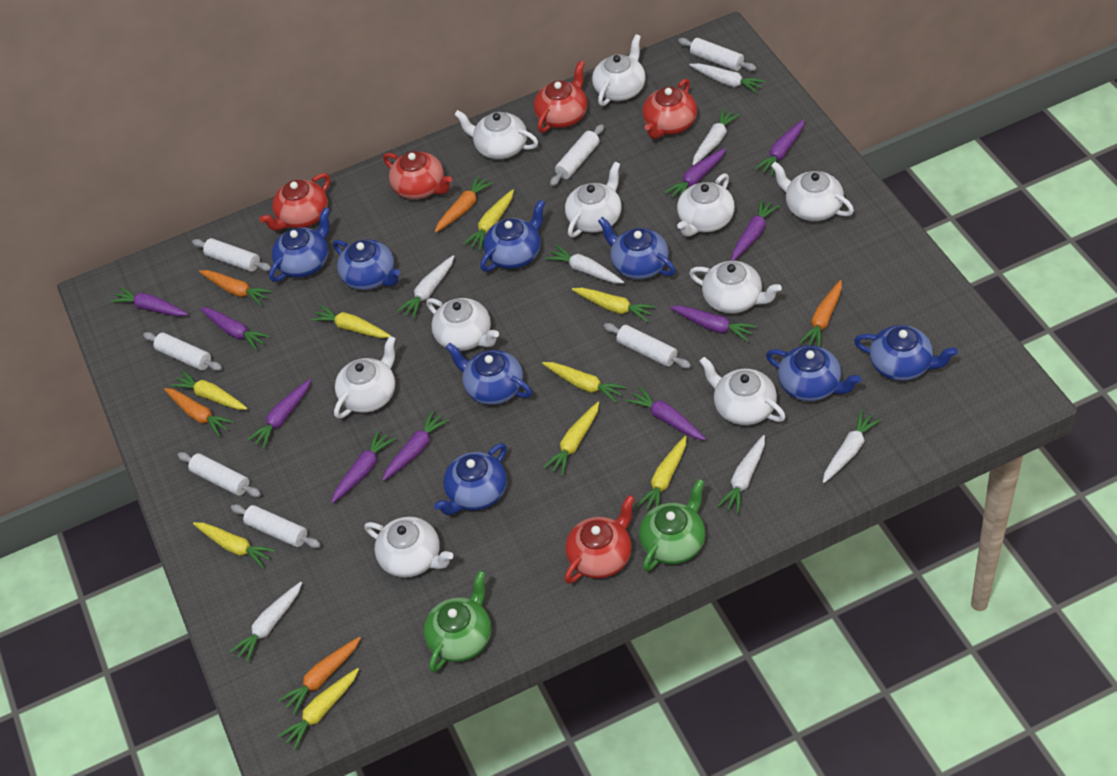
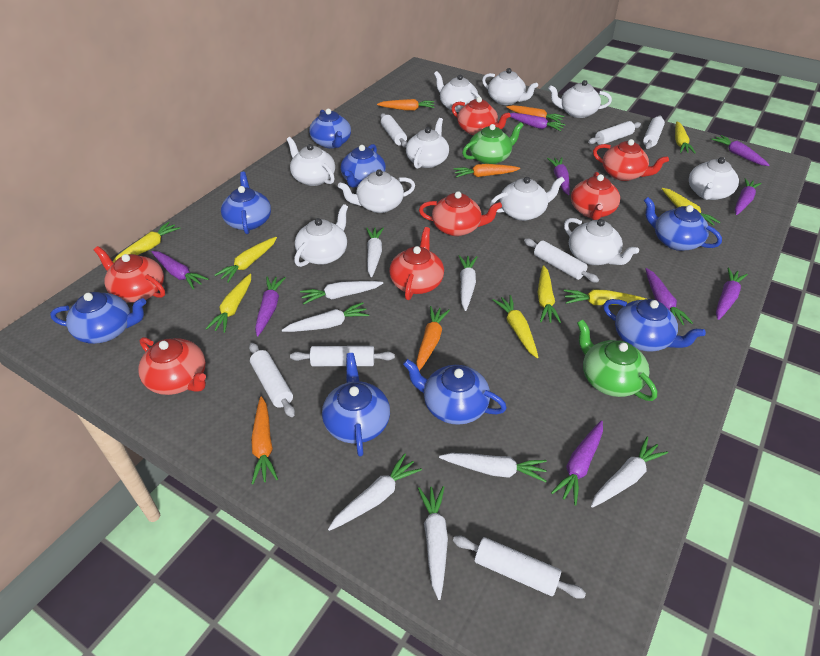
purple carrot: [110,287,188,316] [200,307,270,351] [247,379,311,449] [331,430,395,503] [382,410,449,481] [626,386,706,440] [664,148,726,200] [670,306,756,342] [731,199,780,261] [755,119,805,176] = 10 -> [152,251,209,290] [255,276,286,337] [510,113,566,131] [547,157,570,195] [551,421,603,505] [645,268,693,325] [711,135,770,166] [716,268,748,320] [735,178,762,215] = 9
red teapot: [259,173,330,231] [383,151,452,200] [534,61,587,133] [564,495,635,584] [642,79,697,139] = 5 -> [94,246,165,303] [138,337,206,395] [389,227,444,300] [419,191,502,236] [451,97,511,135] [571,172,620,220] [593,139,669,181] = 7
white carrot: [229,582,302,663] [397,255,454,319] [545,245,624,283] [690,63,766,94] [692,108,740,165] [717,435,765,514] [823,410,881,483] = 7 -> [282,302,369,332] [300,281,383,304] [328,454,422,531] [366,227,384,277] [418,486,448,600] [439,453,547,482] [459,255,477,311] [591,437,668,508] = 8
yellow carrot: [170,371,248,410] [193,522,276,568] [278,668,359,750] [310,305,391,338] [463,190,514,251] [542,362,627,403] [543,402,599,476] [572,287,656,322] [636,436,687,510] = 9 -> [113,222,181,263] [205,274,251,333] [214,237,277,283] [493,295,539,358] [537,265,561,323] [564,289,646,305] [662,188,720,226] [675,122,696,153] = 8

